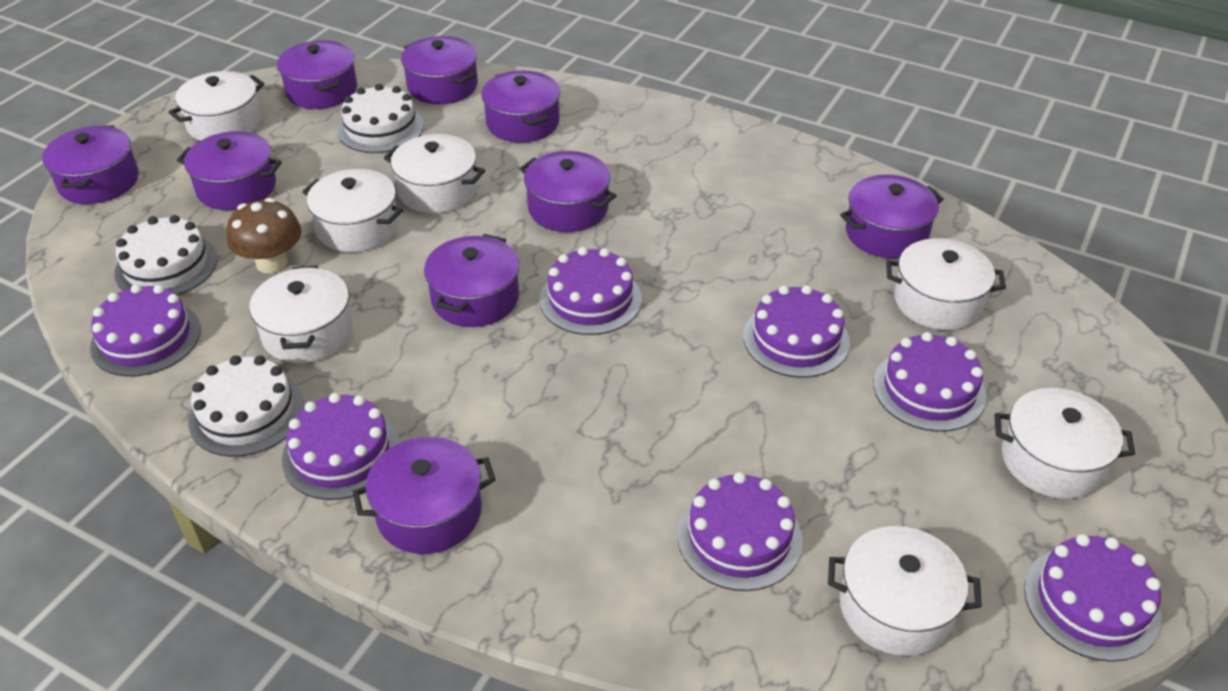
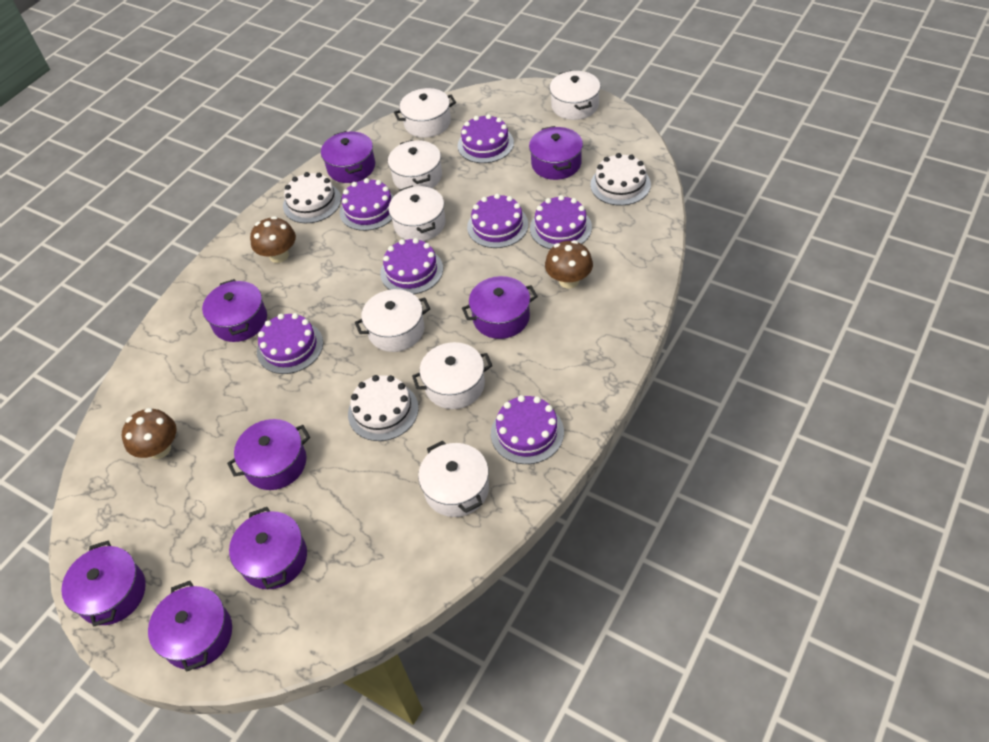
brown mushroom: [227,198,302,273] = 1 -> [122,408,176,459] [250,216,296,263] [545,240,593,288] = 3
purple pot: [42,125,139,204] [177,131,282,210] [277,40,357,109] [352,437,496,554] [401,36,478,104] [424,234,519,327] [481,71,561,143] [520,151,617,232] [840,174,944,259] = 9 -> [61,541,146,627] [148,581,232,672] [202,279,267,342] [227,419,310,490] [229,507,307,589] [321,131,375,183] [462,276,538,339] [529,126,583,180] = 8

